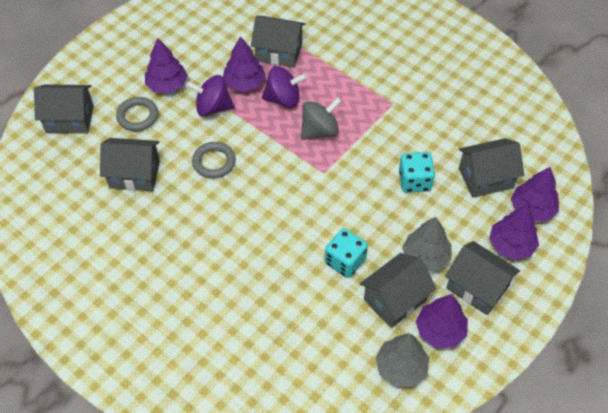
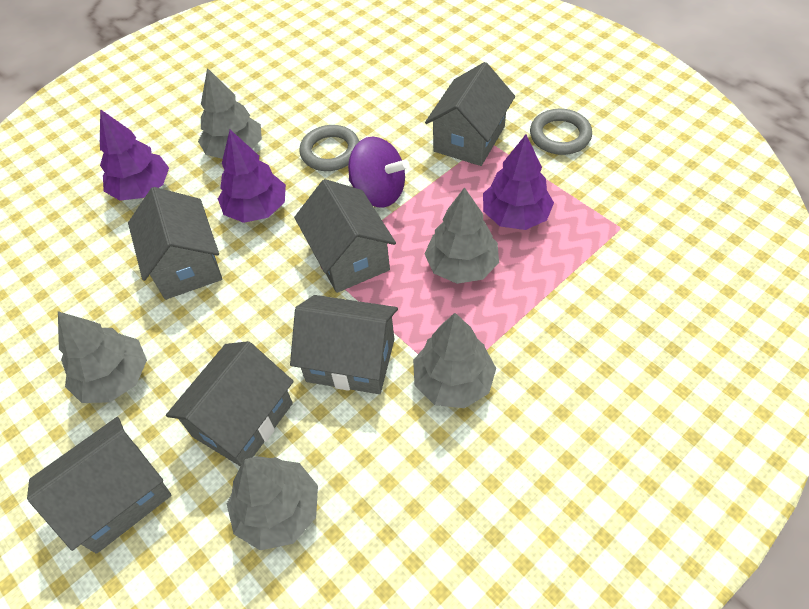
grey spinning top: [301,97,341,140] = 1 -> none = 0
grey tree: [375,334,429,387] [402,217,452,271] = 2 -> [58,311,147,403] [198,68,262,159] [227,456,318,550] [413,313,496,408] [425,187,499,284] = 5
purple spinning top: [186,75,235,116] [262,66,307,108] = 2 -> [348,136,410,208] = 1
purple tree: [145,38,188,93] [223,36,266,92] [416,294,468,348] [489,204,539,260] [511,167,559,222] = 5 -> [100,109,169,201] [218,130,286,223] [483,135,554,230] = 3
turquoise dice: [325,228,368,278] [399,152,435,193] = 2 -> none = 0

